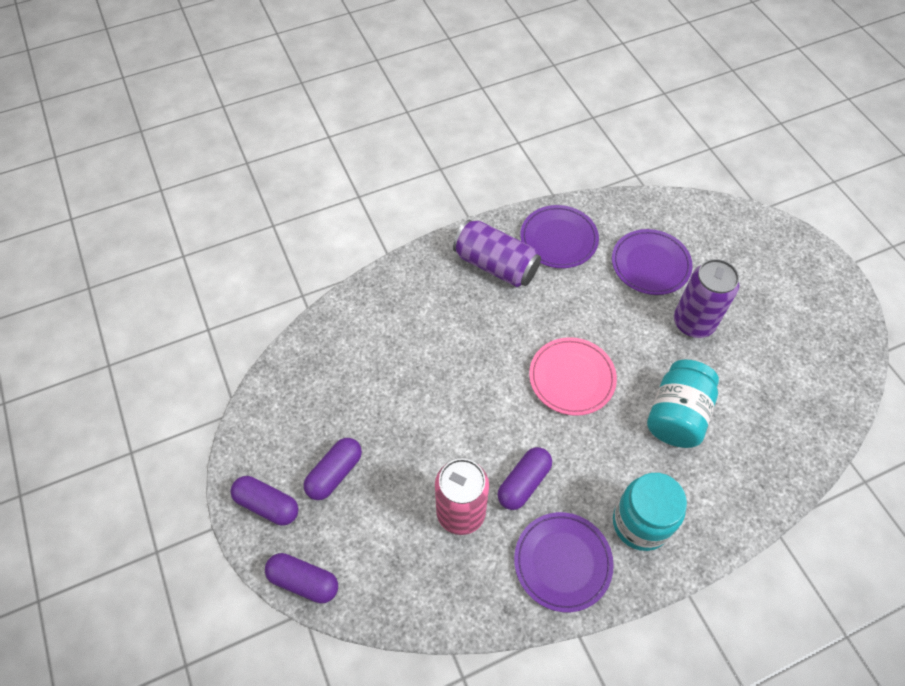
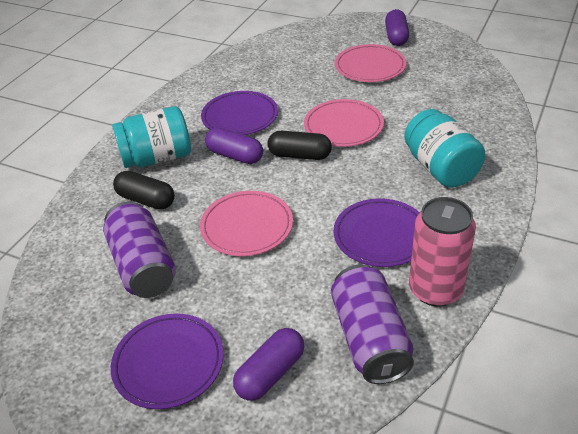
black capsule: none = 0 -> [113,171,175,210] [268,131,332,160] = 2
pink plate: [529,337,617,416] = 1 -> [200,191,293,256] [304,99,384,147] [335,44,406,82] = 3
purple capsule: [231,476,299,526] [265,553,338,603] [304,438,362,500] [497,447,552,510] = 4 -> [205,128,263,164] [233,328,304,401] [385,9,409,46] = 3

